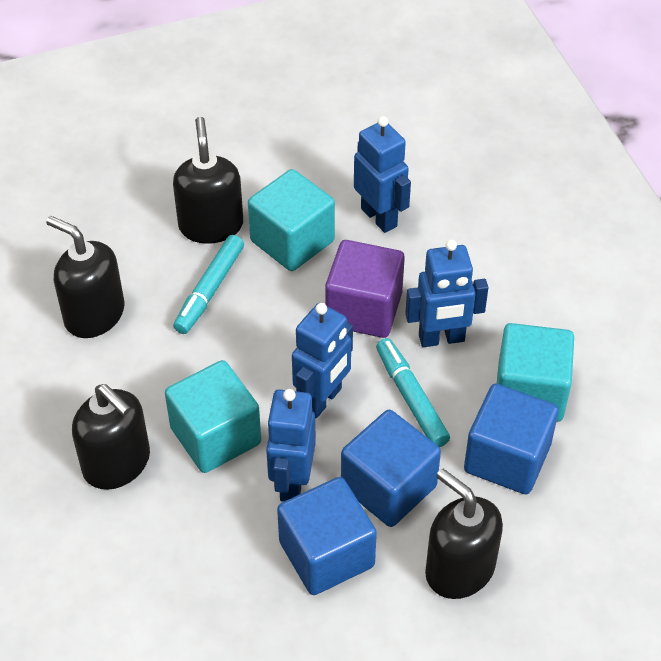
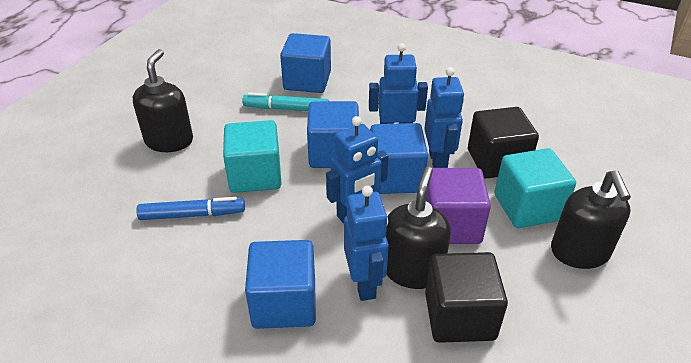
black cube: none = 0 -> [425,252,508,343] [468,107,539,178] = 2
black soap dispenser: [46,216,124,338] [72,384,150,490] [173,117,243,244] [425,468,503,599] = 4 -> [133,49,193,152] [386,166,451,289] [551,170,631,269] = 3
blue cube: [277,477,377,595] [341,410,441,527] [464,383,559,495] = 3 -> [245,240,316,329] [280,33,331,93] [307,101,359,168] [370,123,428,194] = 4
blue marker: none = 0 -> [136,197,245,220] = 1
turquoise cube: [165,360,261,473] [248,169,335,271] [497,323,574,422] = 3 -> [223,120,281,193] [494,148,576,228] = 2
turquoise marker: [173,235,244,334] [376,338,450,447] = 2 -> [242,92,329,111] = 1

